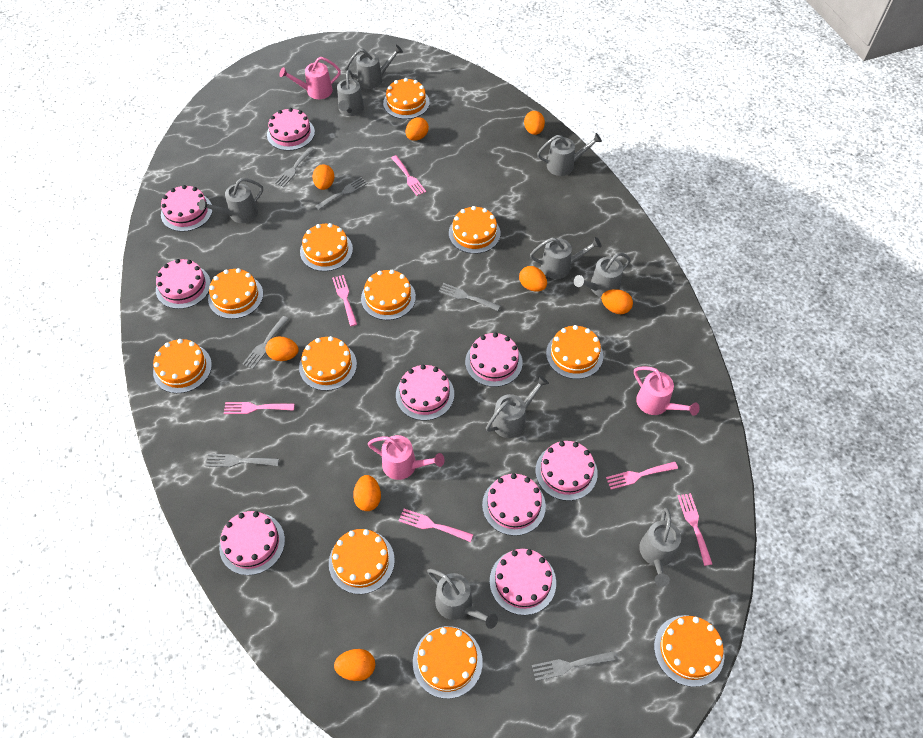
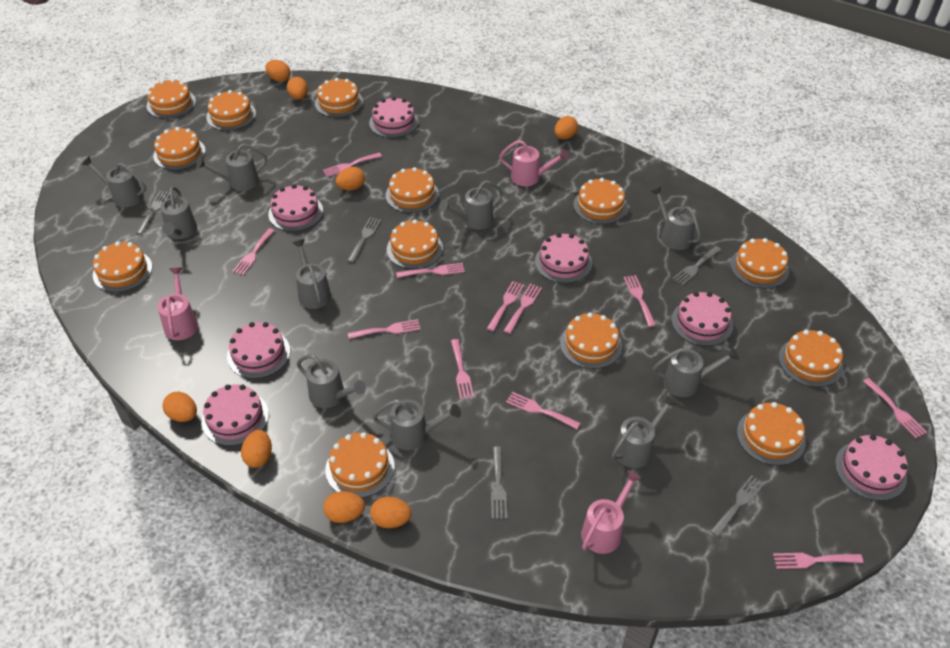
grey fork: [205,454,279,467] [243,316,289,369] [275,147,315,187] [315,177,368,210] [438,283,501,311] [532,651,615,681] = 6 -> [136,191,170,235] [347,217,381,263] [491,446,507,519] [672,246,721,286] [710,475,765,537] = 5
grey watering can: [199,178,263,223] [337,70,364,116] [345,45,403,89] [427,569,498,629] [486,375,549,438] [530,237,601,279] [537,133,602,176] [574,253,631,297] [639,508,681,587] = 9 -> [82,156,146,207] [160,186,197,239] [196,143,267,191] [293,239,331,309] [297,354,366,408] [373,399,461,450] [439,180,503,230] [612,395,678,468] [651,186,701,250] [653,347,739,397] = 10
orange cake: [153,339,212,393] [208,268,263,319] [299,336,357,391] [300,223,353,271] [329,529,395,594] [361,270,416,320] [383,78,430,119] [413,626,483,699] [449,206,500,254] [546,325,603,379] [654,615,724,687] = 11 -> [93,242,152,292] [147,79,196,119] [153,127,206,170] [206,90,256,131] [315,78,363,117] [325,432,395,498] [386,167,439,213] [387,220,443,269] [560,313,622,369] [573,178,628,224] [730,238,789,289] [737,402,806,465] [779,330,843,387] = 13
pink cake: [156,259,211,309] [161,185,213,232] [219,511,285,575] [267,108,315,151] [396,365,454,420] [465,333,523,387] [482,473,546,536] [490,549,556,615] [536,441,598,501] = 9 -> [202,384,269,446] [227,322,290,379] [268,184,323,231] [369,97,419,138] [535,233,592,283] [672,292,733,346] [835,435,908,501] = 7
pink fork: [224,402,294,414] [332,275,357,326] [391,155,426,196] [399,509,473,542] [606,462,678,489] [678,493,712,566] = 6 -> [232,228,275,275] [323,153,382,177] [348,319,421,339] [396,263,465,278] [451,339,474,399] [487,281,524,331] [504,284,542,334] [506,392,581,429] [624,275,656,327] [773,553,863,569] [863,378,927,438] = 11

